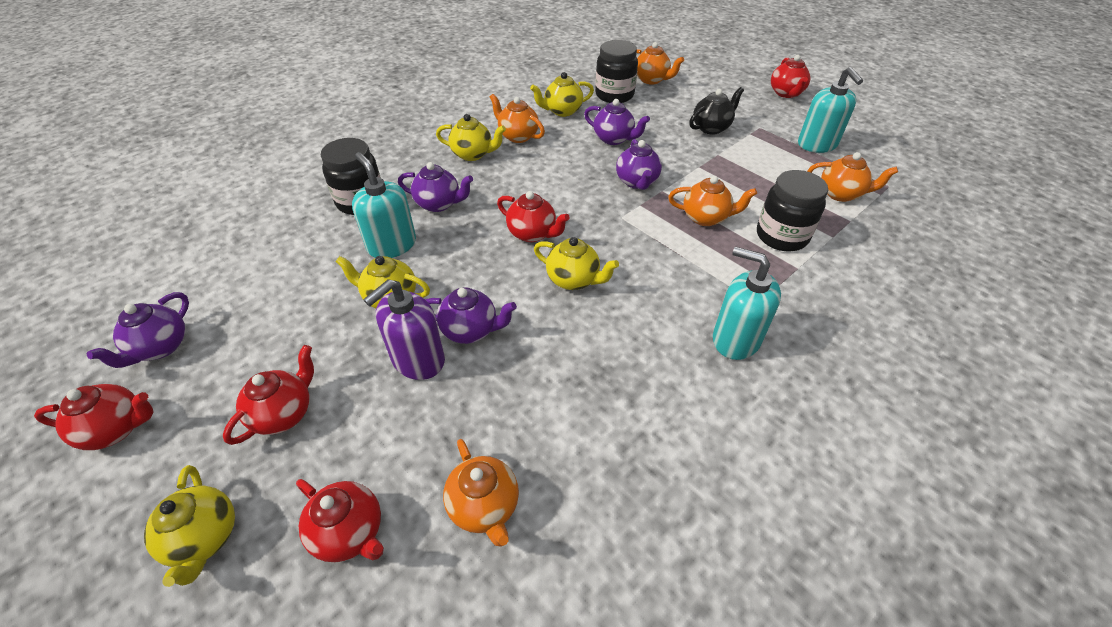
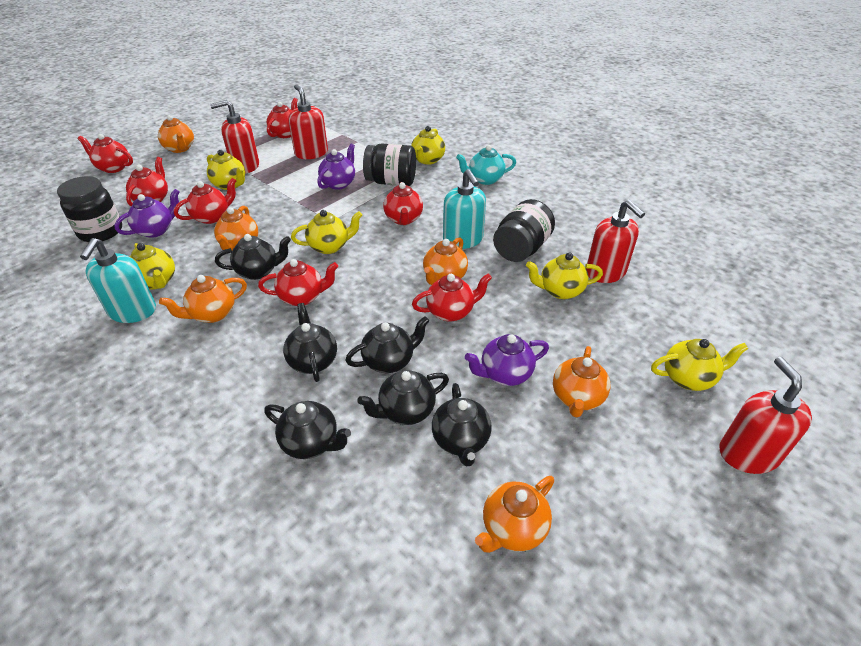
black teapot: [689,87,744,135] = 1 -> [215,234,291,280] [264,401,351,459] [283,303,337,382] [345,316,429,373] [357,370,449,425] [432,383,492,466] = 6
orange teapot: [443,439,519,547] [490,94,545,143] [637,42,684,85] [668,176,757,226] [807,152,898,202] = 5 -> [158,115,194,153] [159,275,247,323] [214,206,258,250] [423,237,468,285] [475,476,554,553] [553,346,610,417] = 6
purple soap dispenser: [363,279,445,380] = 1 -> none = 0
purple teapot: [87,292,189,368] [398,162,473,212] [425,287,517,344] [584,99,650,145] [616,139,662,190] = 5 -> [114,189,179,238] [317,143,355,190] [465,334,549,386] = 3
red soap dispenser: none = 0 -> [210,100,259,173] [288,84,328,159] [586,200,645,283] [719,357,812,474] = 4
red teapot: [34,384,154,450] [223,345,314,445] [296,479,384,562] [497,191,570,242] [771,55,810,98] = 5 -> [78,134,133,173] [126,157,168,206] [174,178,237,224] [258,259,338,306] [267,98,298,138] [383,182,423,225] [412,274,492,322] = 7
turquoise soap dispenser: [352,152,416,258] [713,247,781,360] [798,67,863,153] = 3 -> [80,238,156,323] [443,169,486,249] = 2
turquoise teapot: none = 0 -> [456,145,516,185] = 1
yellow teapot: [144,465,235,587] [335,256,430,308] [436,114,506,161] [530,72,594,117] [534,237,619,290] = 5 -> [130,243,175,290] [207,150,245,190] [291,210,362,254] [411,126,445,165] [526,253,603,299] [651,339,748,391] = 6

